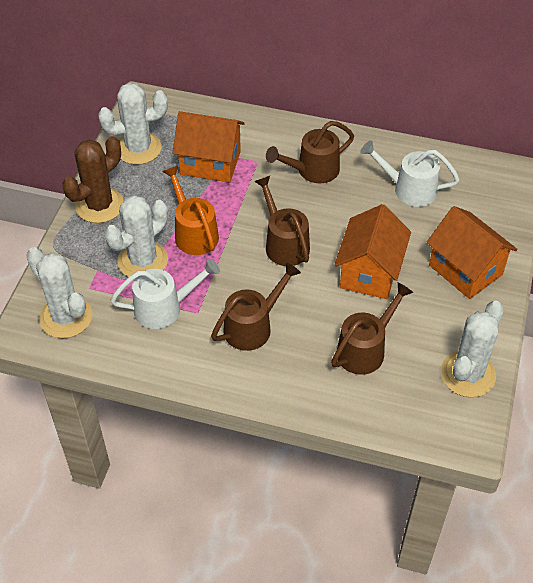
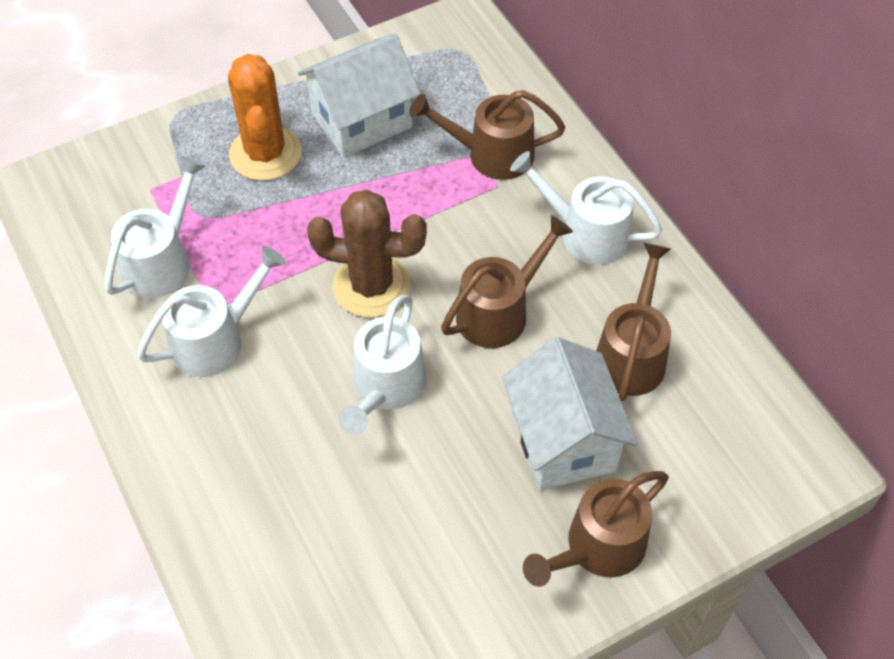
orange cactus: none = 0 -> [228,54,302,181] = 1
orange house: [173,111,245,182] [334,204,411,299] [426,206,518,299] = 3 -> none = 0
orange watering can: [162,166,219,255] = 1 -> none = 0
white cactus: [26,247,92,338] [98,83,168,165] [104,195,168,277] [441,301,504,397] = 4 -> none = 0
white house: none = 0 -> [298,33,420,158] [502,337,638,490] = 2
white watering can: [111,259,220,329] [360,140,460,207] = 2 -> [104,156,206,298] [137,246,286,377] [339,295,426,435] [510,151,663,265] = 4

